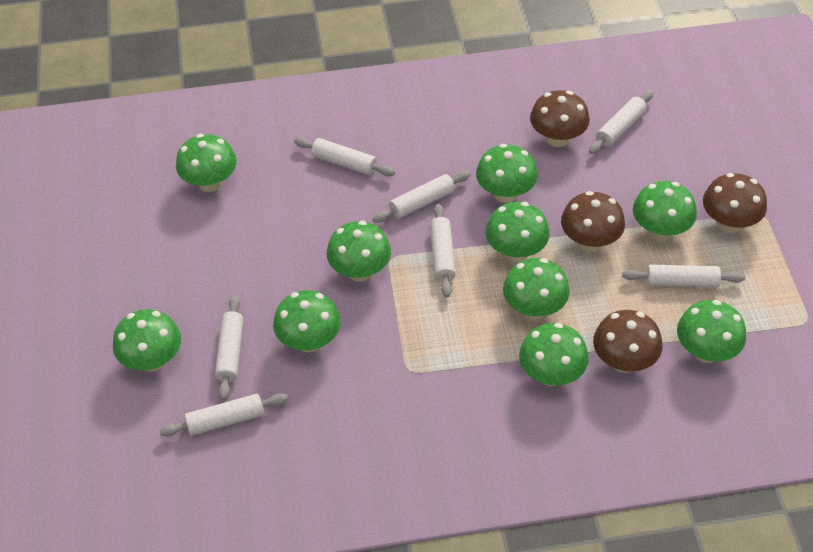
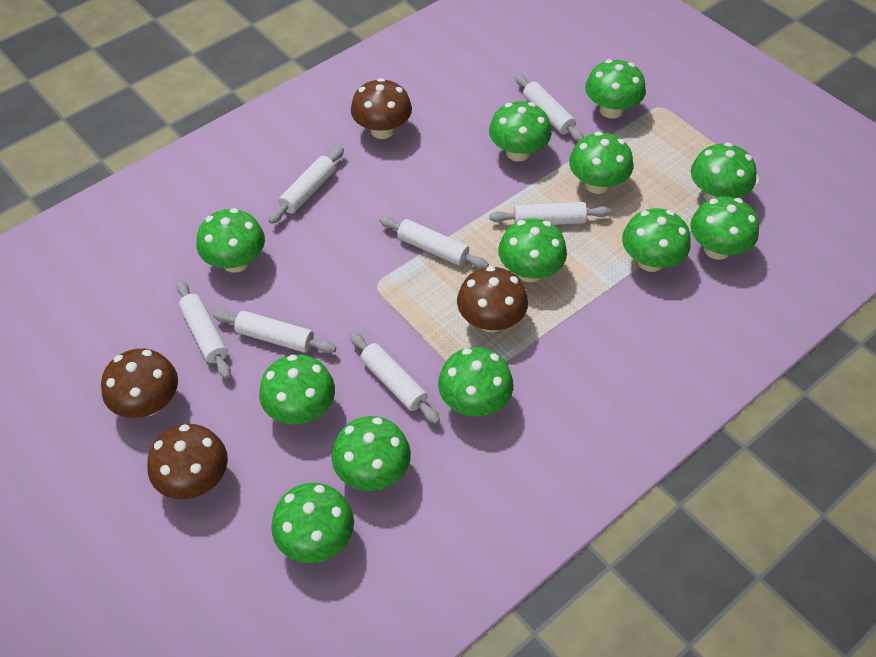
green mushroom: [113,309,181,372] [176,134,237,192] [273,290,341,352] [327,221,391,281] [476,144,538,203] [486,202,550,262] [503,258,570,320] [519,323,588,386] [633,181,697,241] [677,300,746,363] = 10 -> [197,208,265,273] [259,355,335,425] [271,483,354,563] [332,416,411,491] [438,347,513,416] [489,101,551,162] [498,218,567,282] [569,132,633,194] [585,59,646,119] [622,208,691,272] [690,196,759,260] [691,142,757,201] = 12

